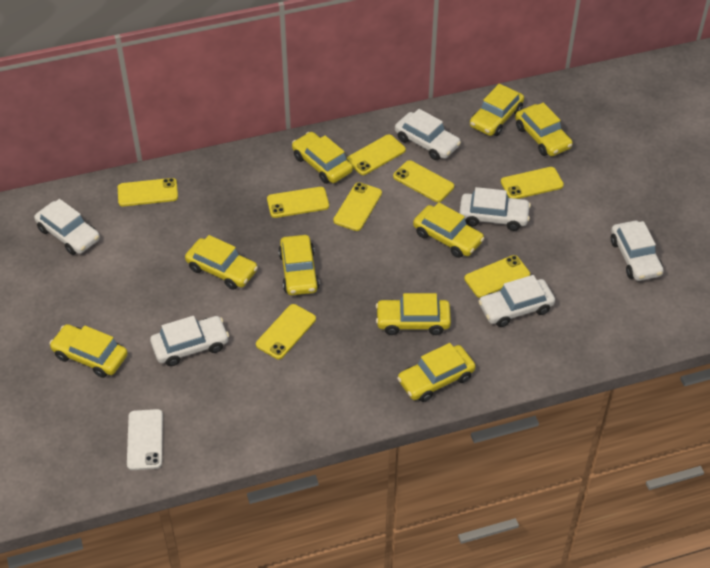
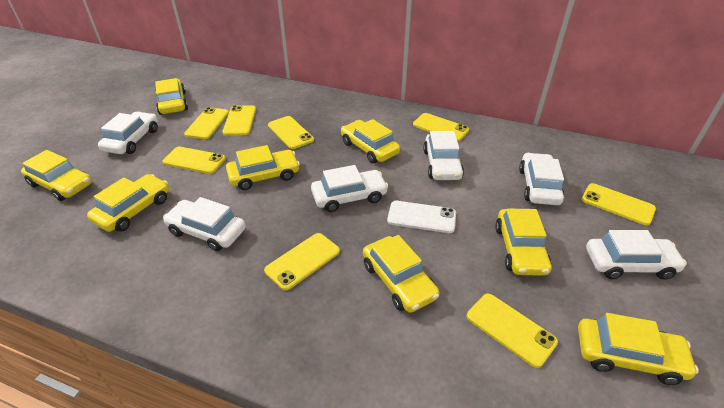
yellow car: [49,324,128,378] [185,235,258,290] [278,235,320,295] [292,132,353,184] [376,293,451,335] [397,343,476,402] [413,202,485,258] [470,84,524,136] [515,103,573,156] = 9 -> [21,150,92,201] [87,174,169,232] [155,78,188,115] [226,145,300,190] [341,119,400,163] [363,235,439,313] [495,209,551,276] [578,313,699,385] = 8

